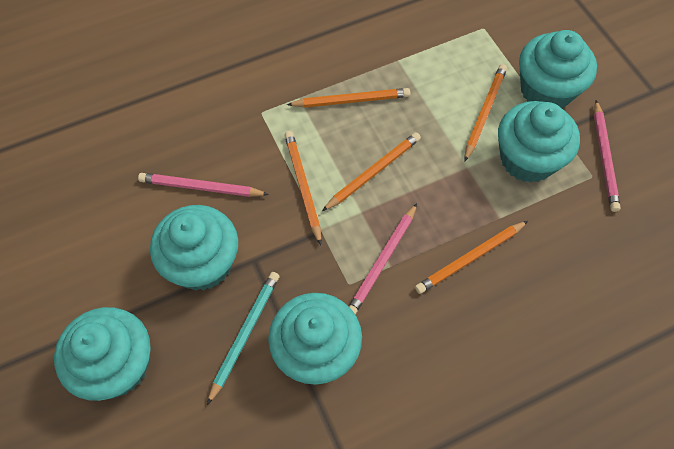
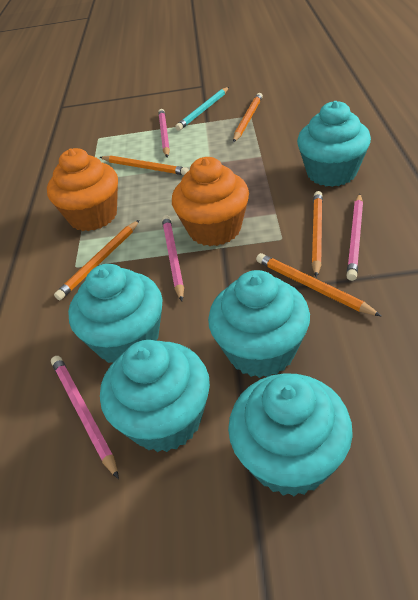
orange cupcake: none = 0 -> [47,148,118,231] [172,157,249,246] = 2
pink pencil: [138,173,269,197] [349,203,417,315] [594,100,621,212] = 3 -> [51,356,119,479] [158,109,170,157] [162,215,184,301] [347,193,363,281] = 4

